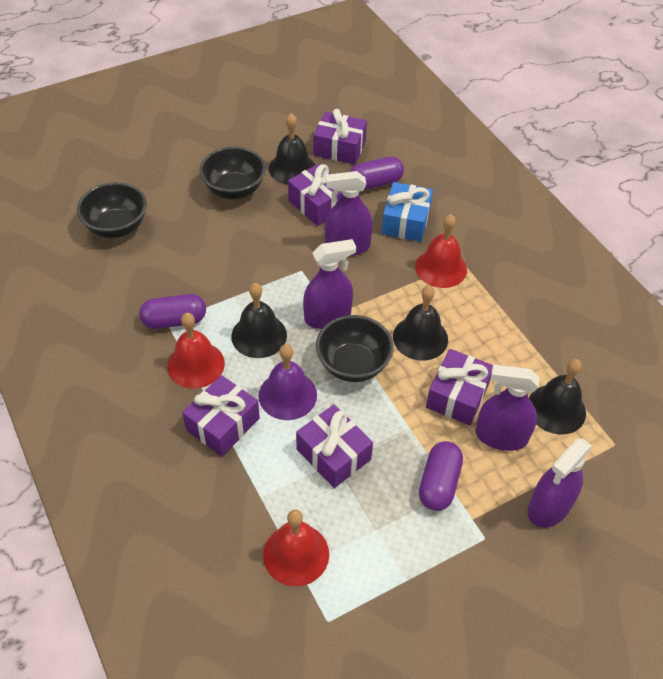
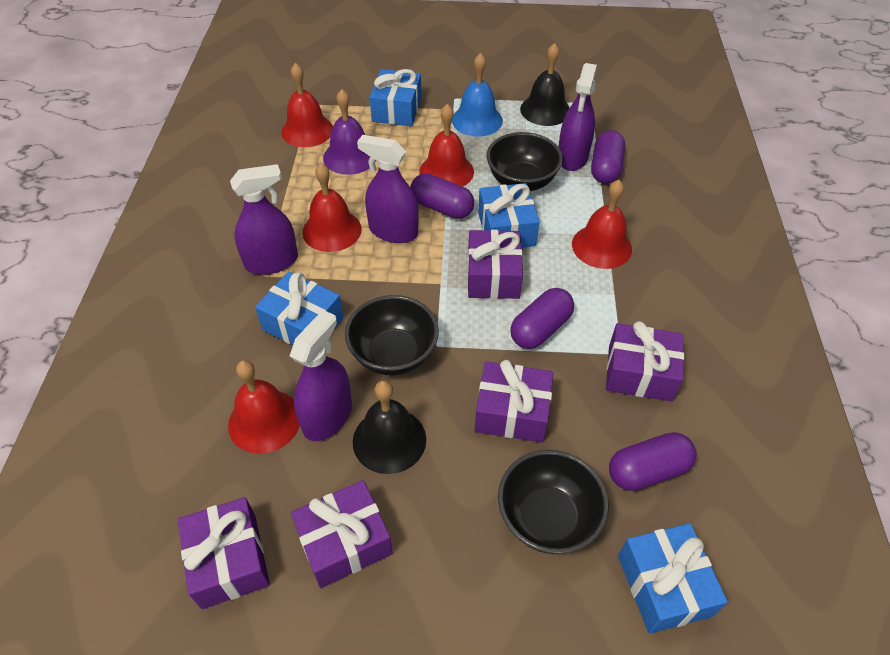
black bell: [231,283,287,358] [269,113,315,185] [393,286,448,361] [529,359,586,435] = 4 -> [353,380,426,474] [520,43,570,126] = 2
blue bell: none = 0 -> [452,53,503,137] = 1
blue gift: [382,182,433,242] = 1 -> [255,271,344,345] [370,69,422,126] [478,183,540,248] [618,523,728,634] = 4
purple capsule: [139,294,206,329] [350,156,404,190] [419,441,463,511] = 3 -> [410,173,474,219] [510,288,574,349] [591,130,625,184] [609,432,697,491] = 4
red bell: [167,313,225,389] [263,509,329,586] [415,214,467,288] = 3 -> [228,360,300,454] [281,63,333,147] [302,163,362,252] [419,104,474,187] [572,180,632,269] = 5

